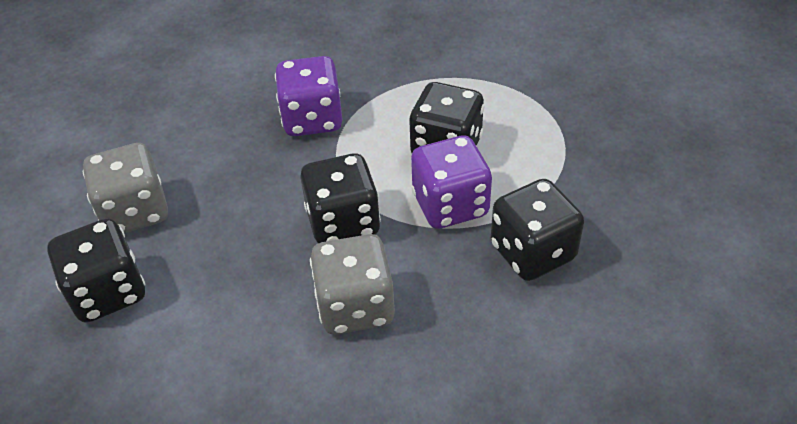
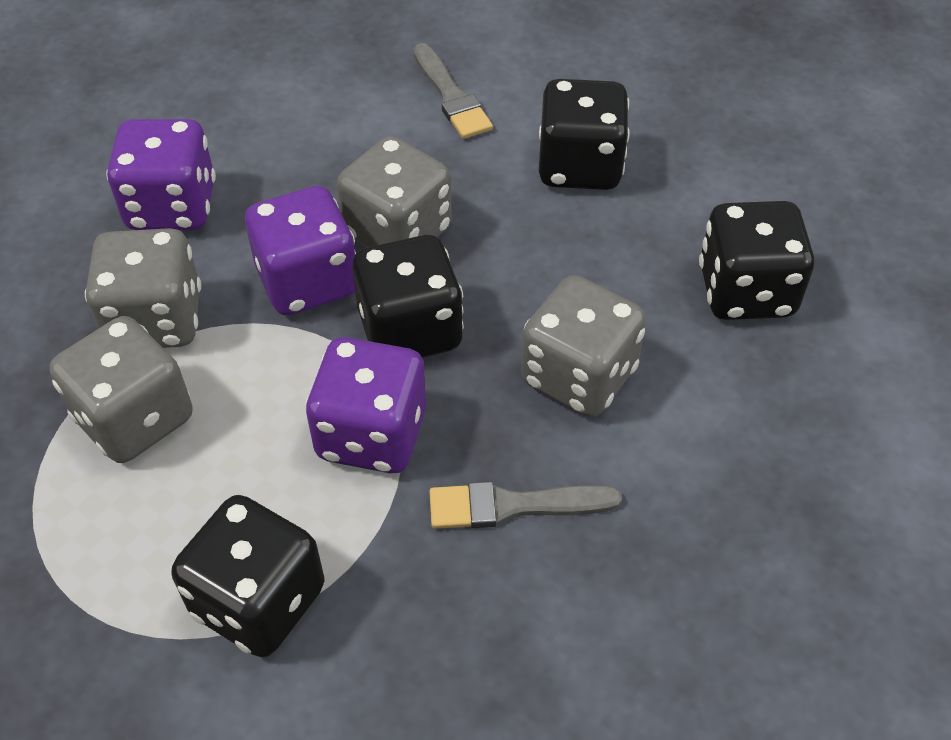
grey brush: none = 0 -> [413,43,493,139] [429,481,622,529] = 2
grey dice: [83,143,168,233] [310,234,395,335] = 2 -> [50,316,193,463] [85,228,201,348] [337,136,452,248] [521,275,646,417] = 4
purple dice: [275,56,343,136] [411,136,492,229] = 2 -> [106,119,216,230] [245,186,356,315] [305,337,426,473] = 3

